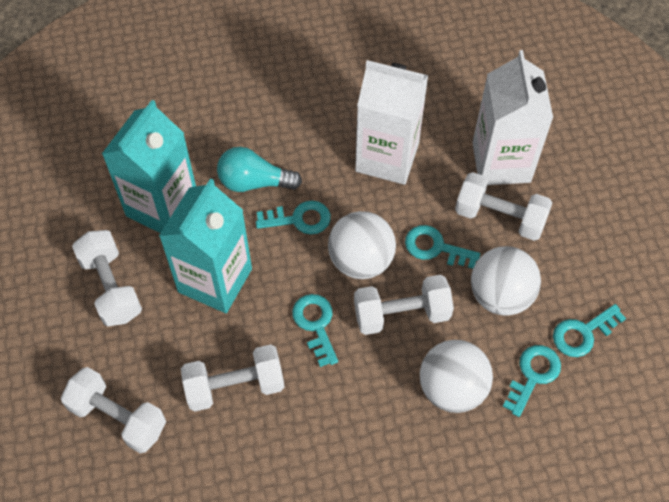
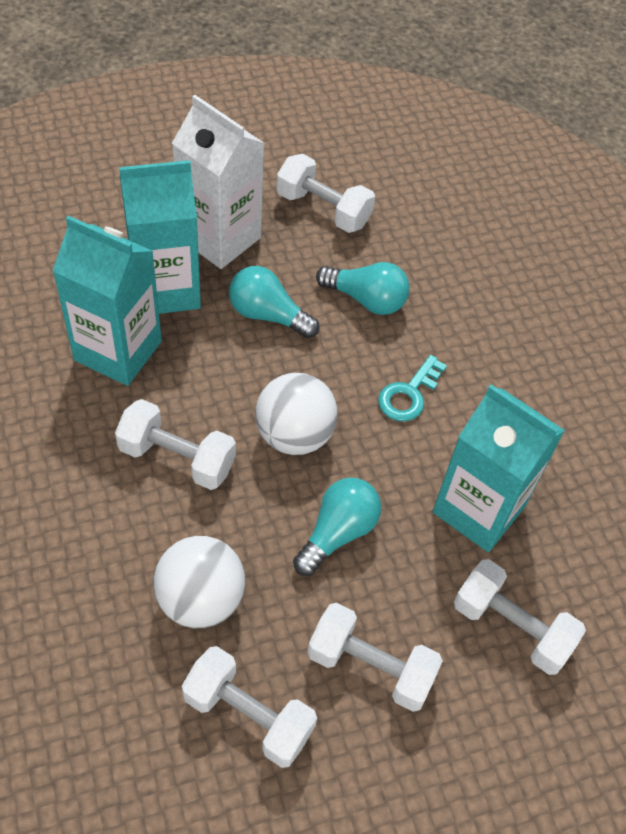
turquoise carton: [102,100,196,233] [159,178,252,313] = 2 -> [52,215,162,386] [119,160,201,314] [433,384,565,552] = 3
turquoise key: [256,201,331,234] [292,294,338,367] [405,225,480,269] [503,345,561,417] [553,304,626,357] = 5 -> [378,355,447,422] = 1
turquoise light bulb: [217,147,302,192] = 1 -> [229,266,319,338] [293,478,381,576] [316,262,410,315] = 3
white ball: [328,211,396,279] [420,340,493,413] [471,246,541,316] = 3 -> [153,536,245,628] [255,373,338,455] = 2
white carton: [355,60,428,185] [472,50,553,185] = 2 -> [172,95,265,269] = 1

